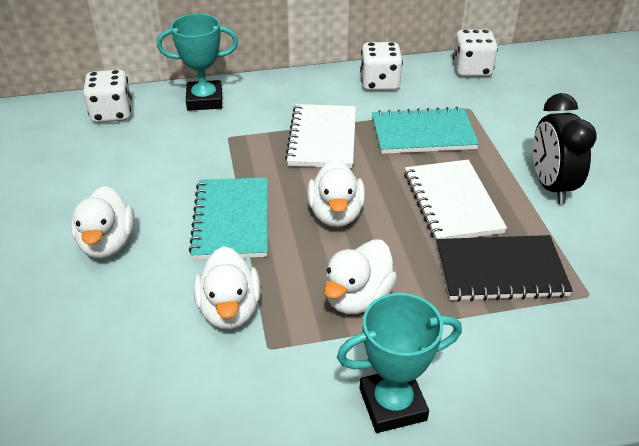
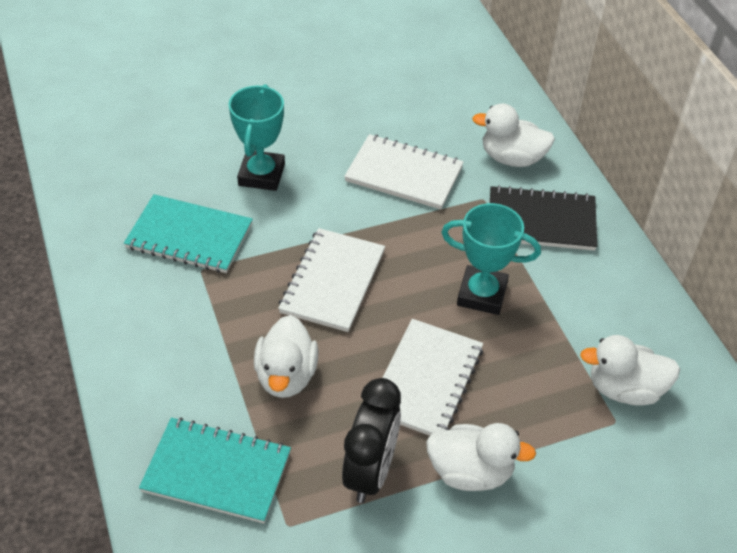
white dice: [83,69,132,123] [360,42,403,91] [453,29,498,77] = 3 -> none = 0
white notebook: [285,104,356,168] [404,160,507,242] = 2 -> [278,228,385,332] [344,134,464,210] [383,319,483,436] = 3

